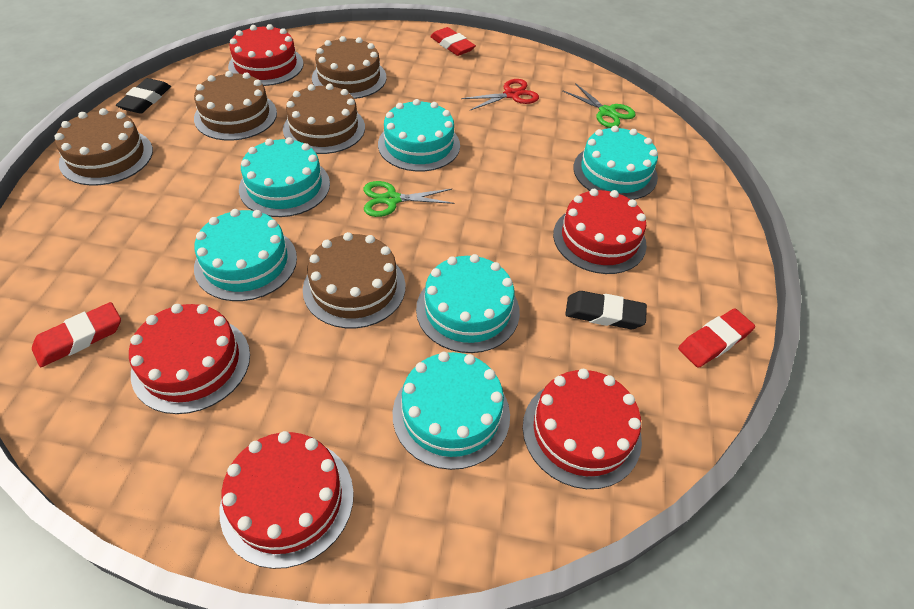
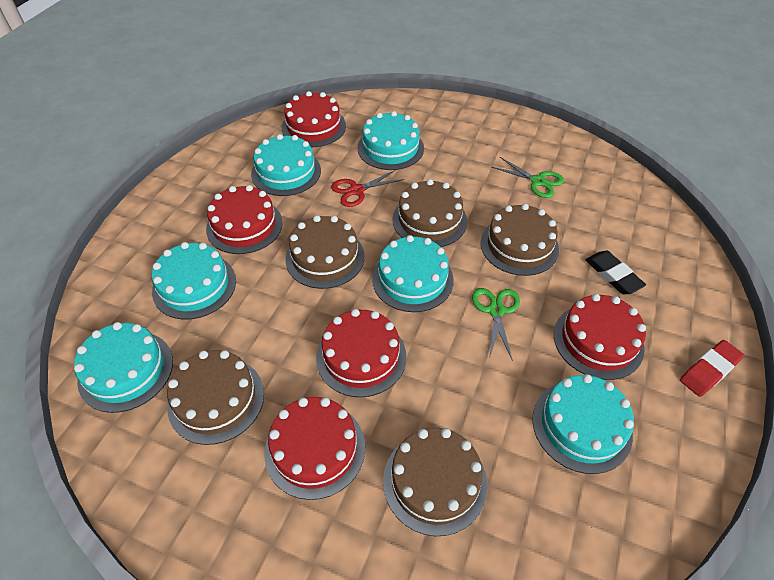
black eraser: [116,78,171,114] [565,291,647,329] = 2 -> [585,251,646,294] = 1
red eraser: [32,302,121,367] [430,27,476,56] [678,309,755,368] = 3 -> [680,340,744,397] = 1

